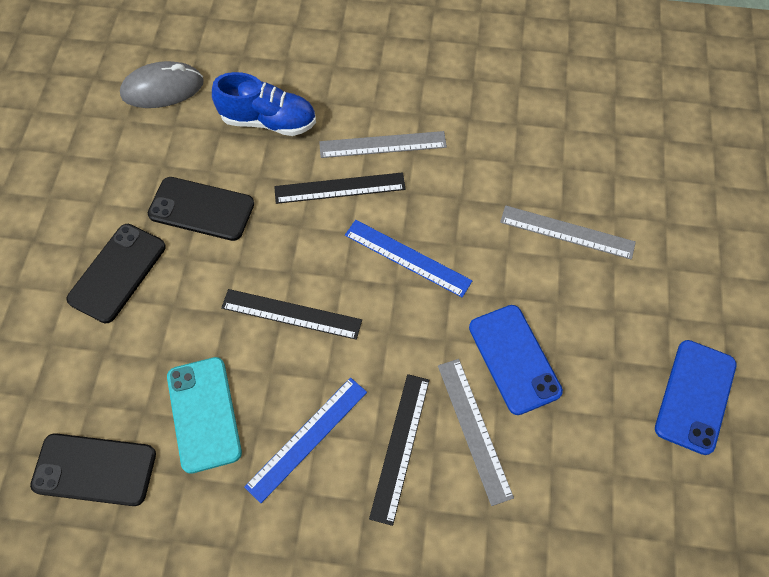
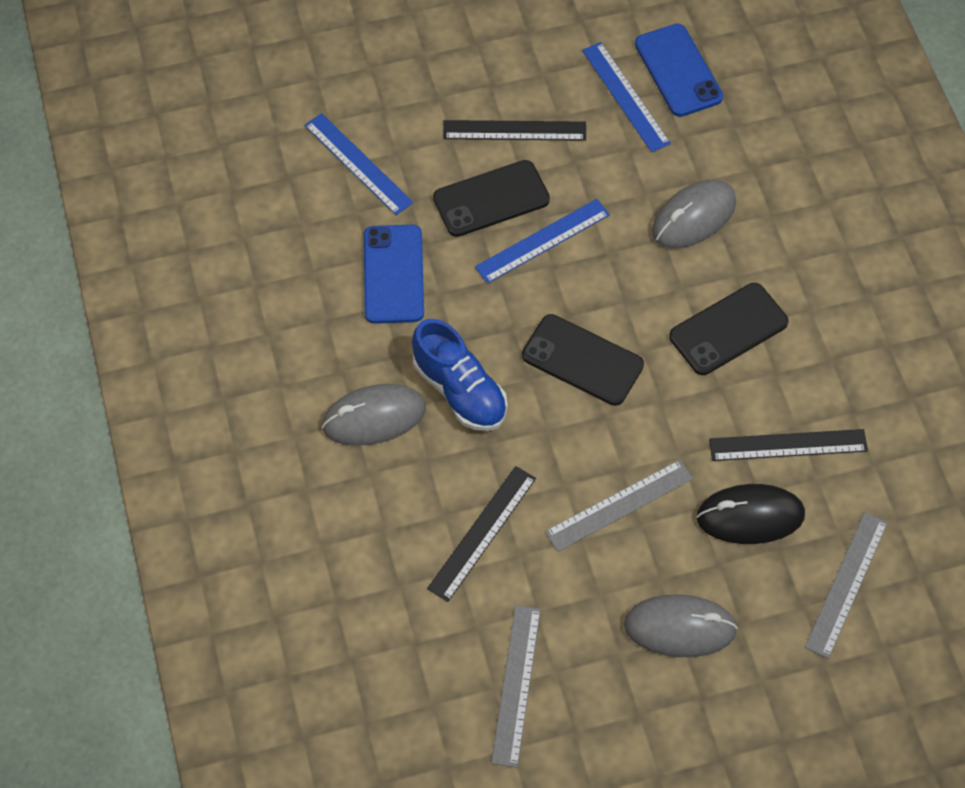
black mouse: none = 0 -> [696,484,805,544] = 1
blue ruler: [244,378,367,503] [345,220,472,297] = 2 -> [304,113,413,215] [475,199,610,284] [582,42,671,152] = 3
grey mouse: [120,61,204,108] = 1 -> [322,384,426,446] [624,595,738,657] [652,180,736,248] = 3
turquoise phone: [167,357,242,474] = 1 -> none = 0

